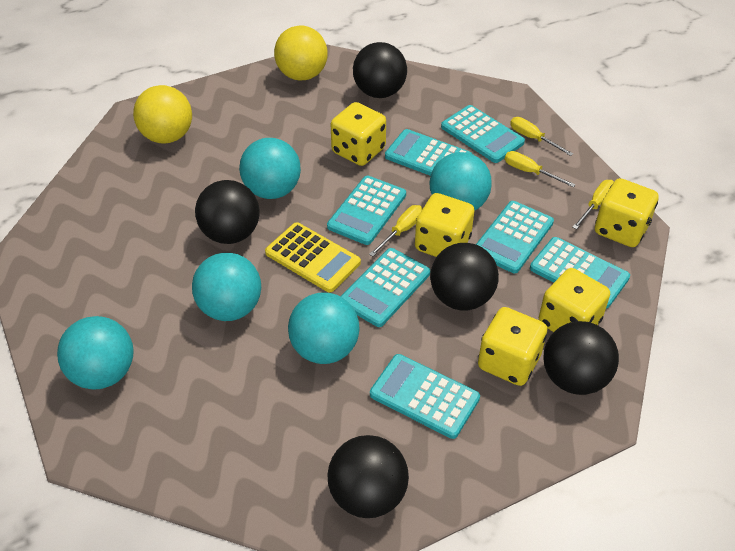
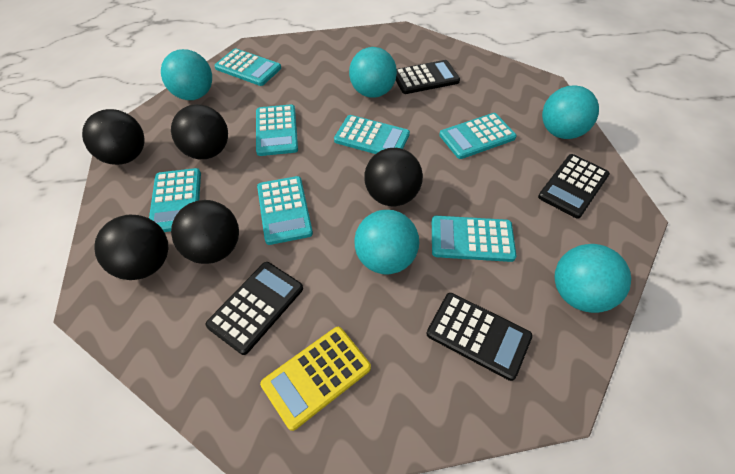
black calculator: none = 0 -> [205,262,303,355] [396,60,460,94] [426,293,533,381] [538,154,610,219] = 4
yellow ball: [133,85,192,144] [274,26,328,80] = 2 -> none = 0
yellow dice: [331,102,386,166] [415,193,475,257] [478,307,547,386] [539,268,610,332] [595,178,659,247] = 5 -> none = 0
yellow screwdriver: [369,205,423,257] [505,151,576,187] [510,117,573,156] [572,180,614,229] = 4 -> none = 0

